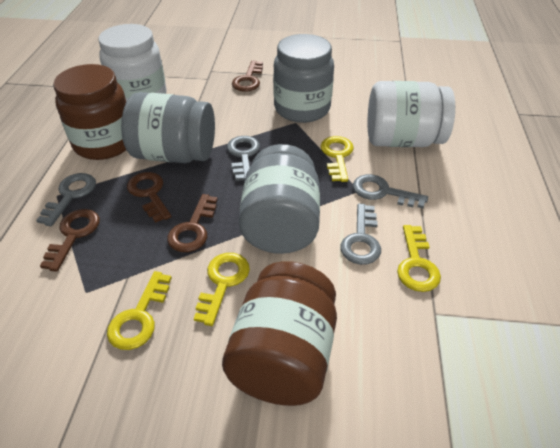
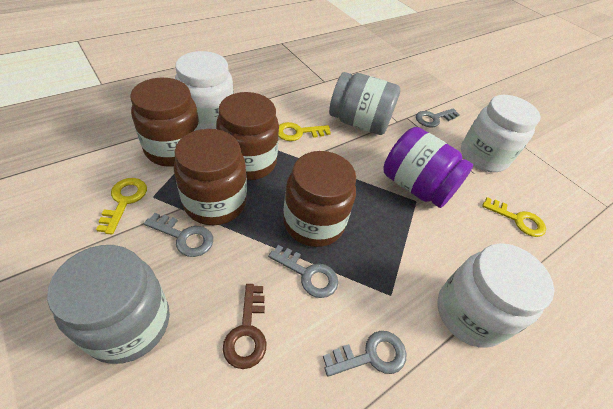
brown jar: [53,64,126,160] [222,261,337,406] = 2 -> [130,78,200,167] [174,129,247,225] [216,92,279,180] [283,151,356,247] = 4
brown key: [40,209,100,272] [127,172,172,223] [167,194,218,252] [232,60,263,92] = 4 -> [223,284,267,369] = 1
grey jar: [121,92,215,163] [239,144,320,254] [273,34,334,123] = 3 -> [47,245,170,364] [329,72,401,135] = 2
purple jar: none = 0 -> [383,127,473,208] = 1
white jar: [98,24,167,102] [367,81,455,147] = 2 -> [175,51,234,129] [437,243,554,347] [461,95,541,172] = 3
yellow key: [107,271,172,350] [194,253,250,326] [320,136,354,182] [397,225,441,292] = 4 -> [96,178,147,235] [279,122,331,141] [482,197,546,237] = 3

